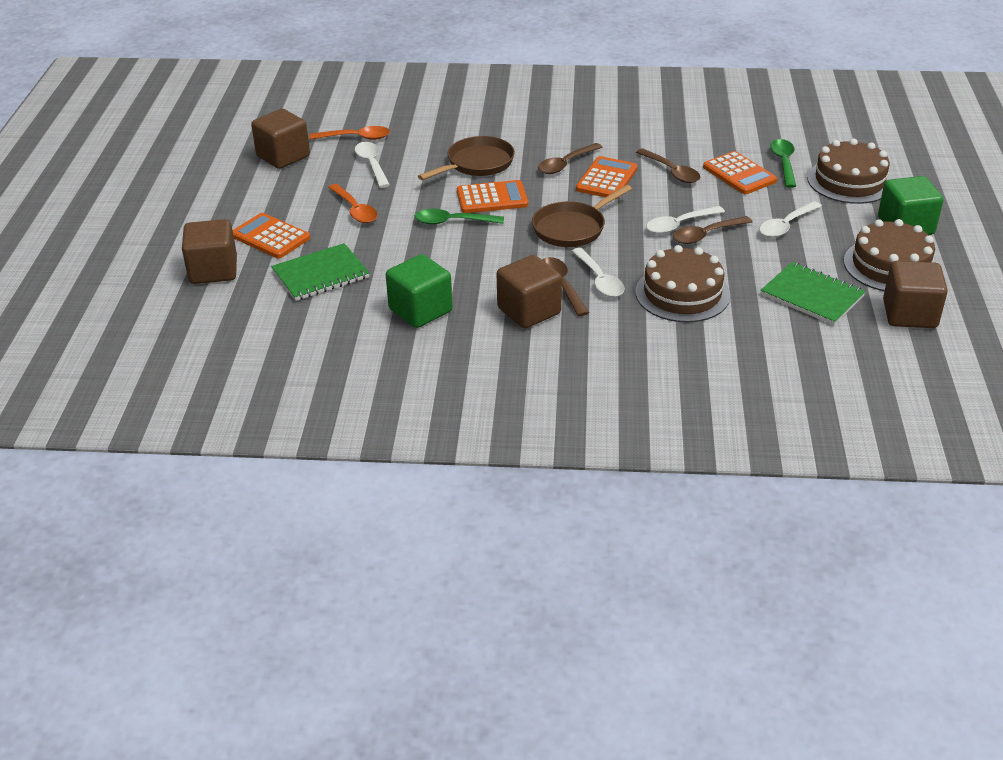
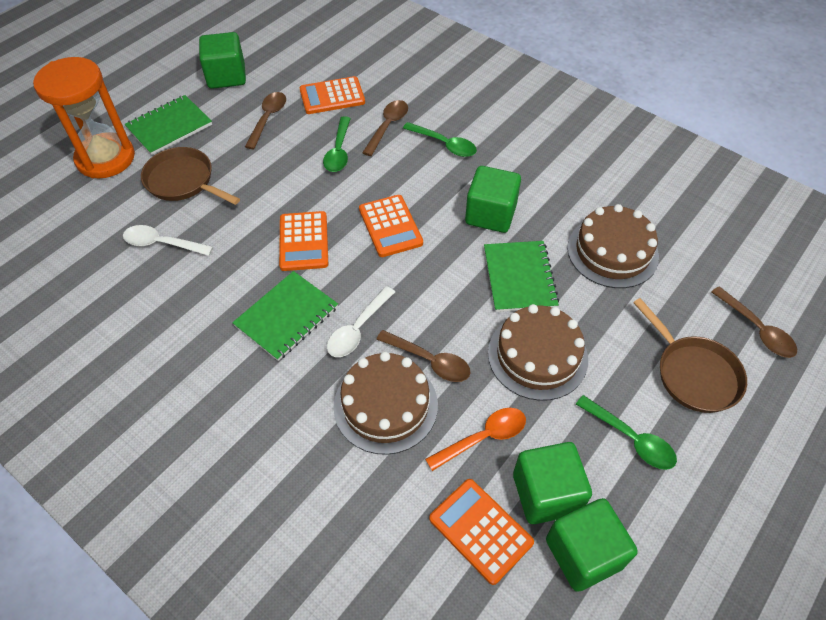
brown cube: [182,219,237,284] [251,109,310,169] [497,255,562,328] [883,261,948,328] = 4 -> none = 0
green cube: [386,254,453,328] [878,176,943,235] = 2 -> [199,32,246,89] [465,166,521,233] [513,442,592,524] [546,498,638,592] = 4
green notebook: [271,243,370,301] [761,262,866,325] = 2 -> [124,95,212,155] [232,271,338,361] [484,241,559,312] = 3
green spoon: [415,209,504,225] [770,139,796,188] = 2 -> [323,116,351,172] [403,122,477,157] [576,395,677,470] = 3
orange hourglass: none = 0 -> [33,57,135,178] = 1
orange spoon: [309,126,390,140] [328,184,378,223] = 2 -> [425,408,526,471] = 1
white spoon: [355,142,390,188] [572,248,625,297] [646,206,725,234] [759,201,822,237] = 4 -> [123,225,213,256] [327,286,395,357] = 2

